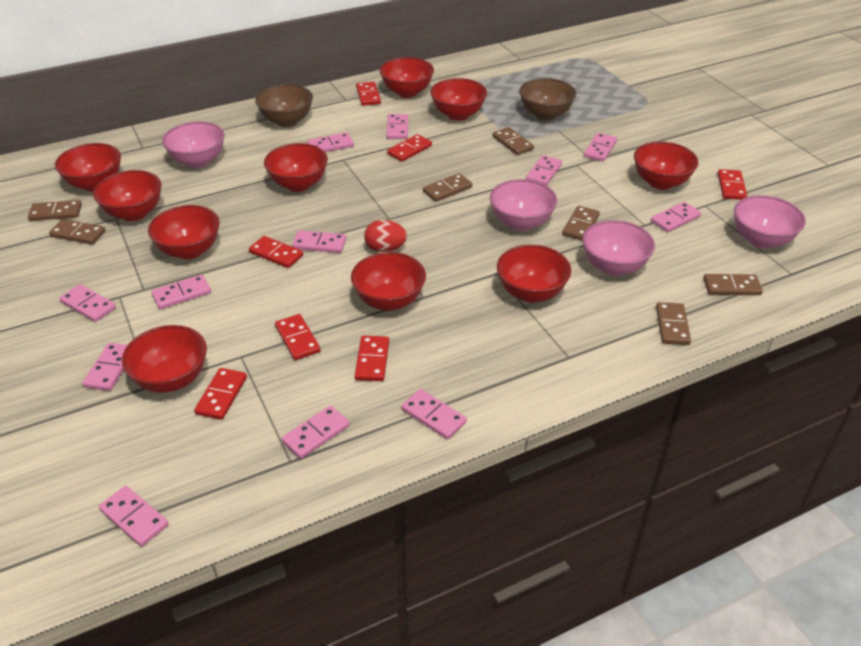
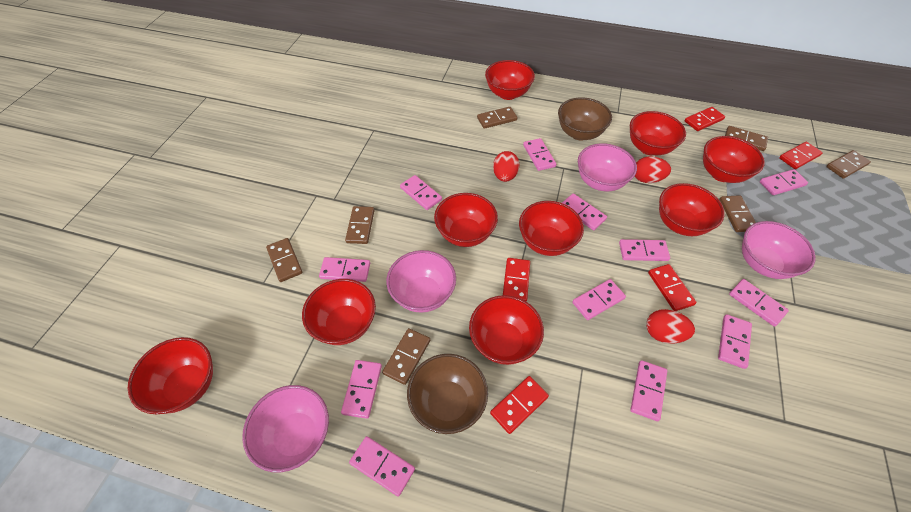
red bowl: [55,143,121,191] [93,170,162,221] [122,325,207,393] [148,205,220,259] [264,143,328,192] [351,252,426,311] [380,57,434,98] [430,78,487,121] [497,245,571,303] [634,142,698,190] = 10 -> [128,337,213,414] [302,279,376,345] [434,193,498,247] [469,295,544,365] [485,60,535,100] [519,201,584,256] [630,111,686,155] [659,183,725,236] [703,136,765,183] = 9
red domino: [194,368,247,420] [249,236,303,268] [275,314,321,360] [355,336,389,381] [356,82,381,106] [387,134,432,162] [718,169,747,200] = 7 -> [490,376,549,434] [503,258,530,302] [648,264,697,311] [685,107,725,131] [779,142,823,169] = 5
red egg: [364,220,407,252] = 1 -> [493,151,520,182] [635,156,671,183] [646,309,695,343] = 3

